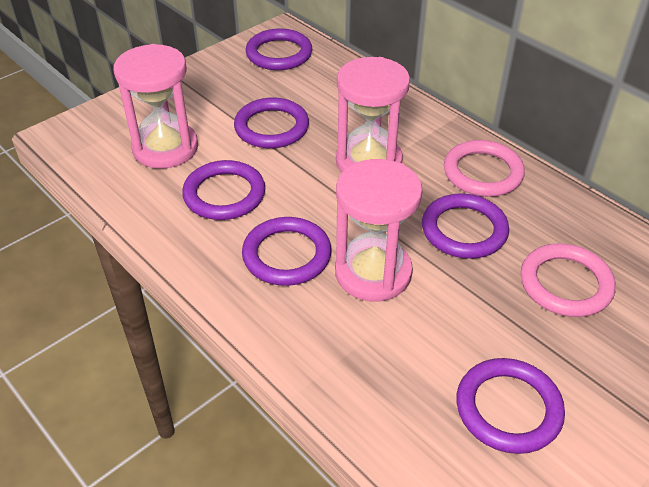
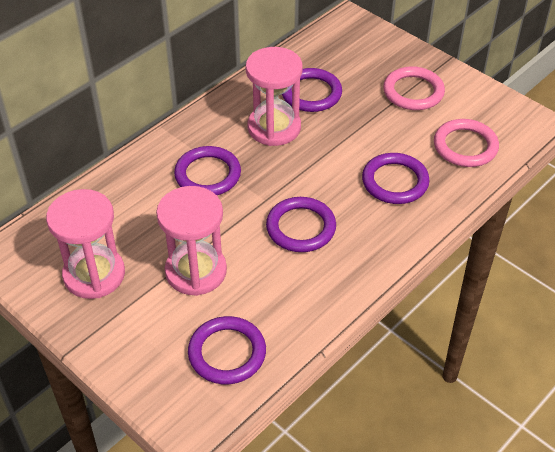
purple ring: [182,160,265,220] [234,98,309,148] [242,217,331,286] [246,28,312,70] [422,193,509,259] [456,358,565,454] = 6 -> [174,146,241,195] [188,316,266,384] [266,197,336,252] [282,68,342,112] [362,153,429,204] = 5

